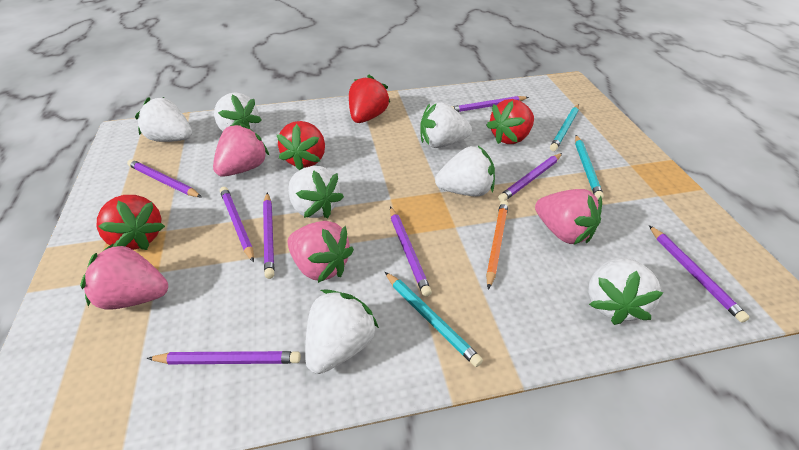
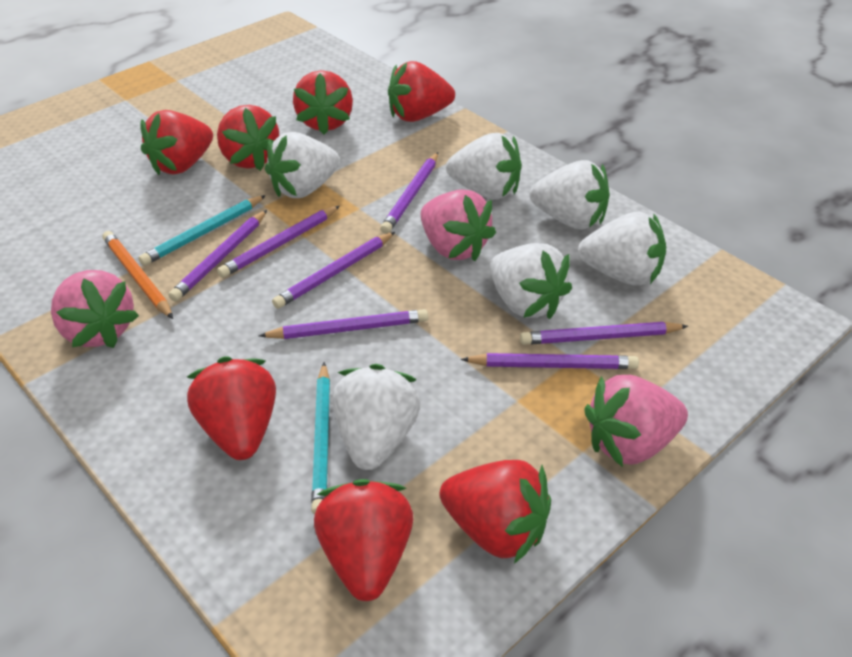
pink strawberry: [80,243,168,310] [213,123,269,177] [288,221,354,283] [535,189,602,245] = 4 -> [51,270,139,348] [421,189,496,261] [584,375,688,467] = 3
purple pencil: [127,159,202,197] [147,351,301,364] [220,187,254,262] [263,193,274,279] [390,207,432,297] [451,96,529,112] [498,153,562,202] [649,225,750,323] = 8 -> [168,210,267,302] [217,206,340,278] [259,309,428,339] [272,232,395,309] [380,152,438,234] [461,353,639,369] [520,322,688,345] = 7
red strawberry: [97,195,165,250] [277,121,325,170] [349,75,390,123] [486,99,534,144] = 4 -> [140,110,213,175] [187,356,276,460] [217,105,279,171] [293,70,353,135] [314,479,414,601] [388,61,455,122] [440,460,551,564] = 7
turquoise pencil: [385,272,483,367] [550,104,579,151] [575,135,604,199] = 3 -> [138,195,266,266] [311,362,330,515] = 2
white strawberry: [135,97,192,142] [214,92,262,131] [288,166,344,219] [305,289,379,374] [420,102,472,148] [435,146,495,196] [588,257,663,325] = 7 -> [265,132,340,198] [332,364,420,470] [446,133,522,199] [490,243,572,319] [530,160,610,229] [578,212,666,286] = 6

